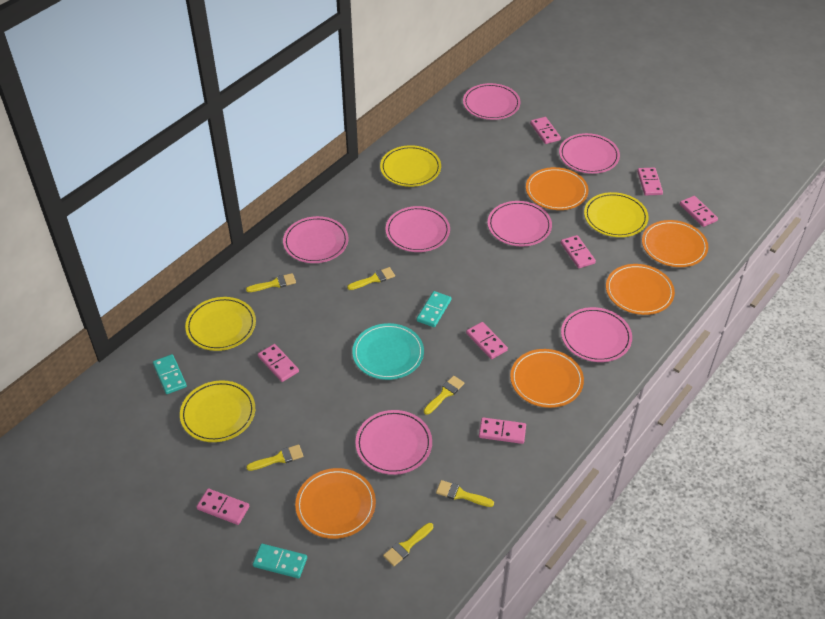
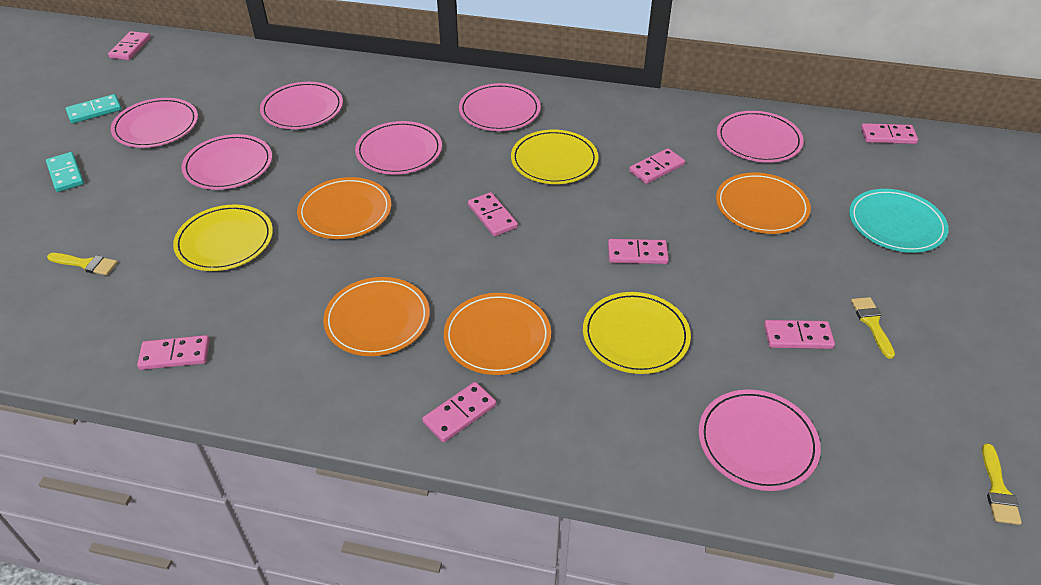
orange plate: [295,468,376,539] [510,349,584,408] [526,167,588,210] [606,264,675,315] [642,220,708,267] = 5 -> [297,177,391,239] [323,277,430,356] [444,293,551,375] [716,173,811,234] = 4
turquoise domino: [153,354,187,394] [253,544,307,578] [416,291,451,327] = 3 -> [46,152,84,192] [66,94,122,124] = 2
yellow brush: [246,273,296,292] [246,444,303,471] [347,267,395,290] [383,523,433,566] [424,376,464,415] [436,480,494,507] = 6 -> [47,253,118,275] [851,297,895,359] [982,443,1022,525] = 3
yellow plate: [180,380,255,442] [185,297,256,351] [380,145,441,187] [584,192,649,237] = 4 -> [173,205,273,271] [511,130,598,184] [583,292,691,374] = 3

